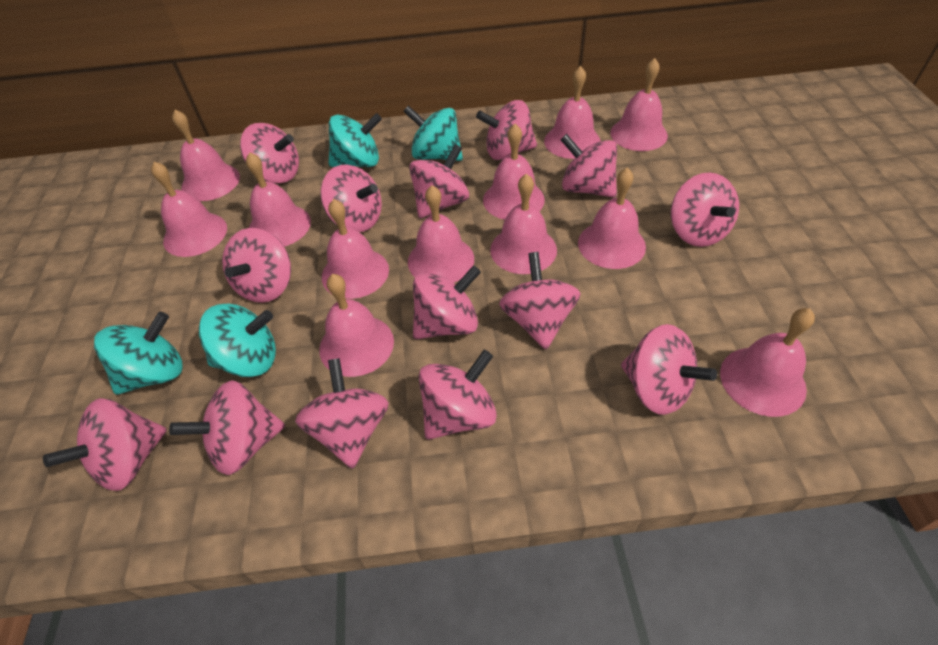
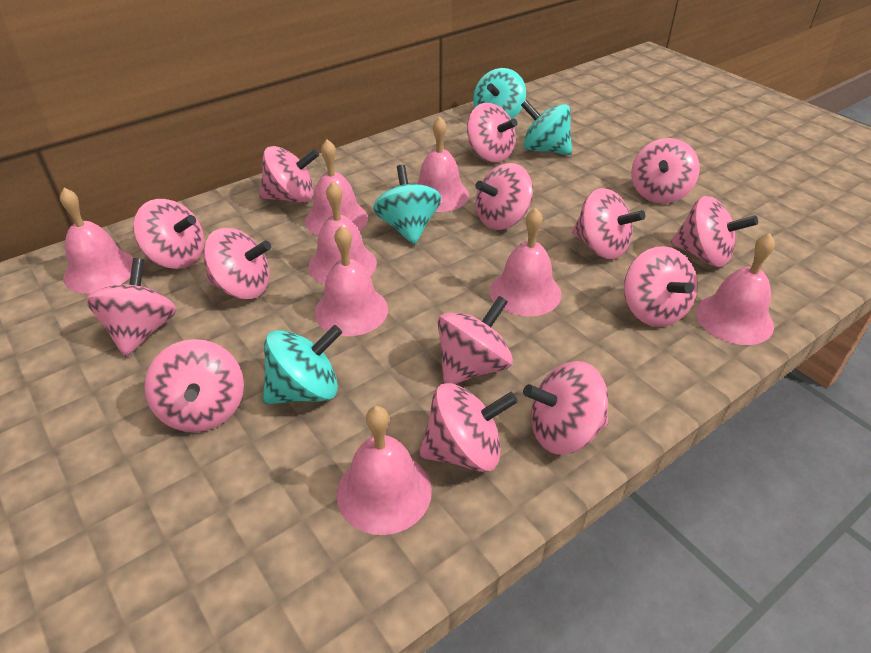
pink bell: [151,162,227,257] [172,110,240,201] [246,152,311,247] [319,274,394,377] [322,199,389,299] [408,185,474,283] [483,124,545,220] [490,174,557,274] [544,66,601,159] [578,168,646,269] [610,58,668,151] [720,308,815,417] = 12 -> [60,188,134,294] [305,139,368,236] [308,182,377,285] [315,225,388,336] [337,406,432,535] [417,117,469,212] [490,208,561,316] [696,233,775,345] = 8

